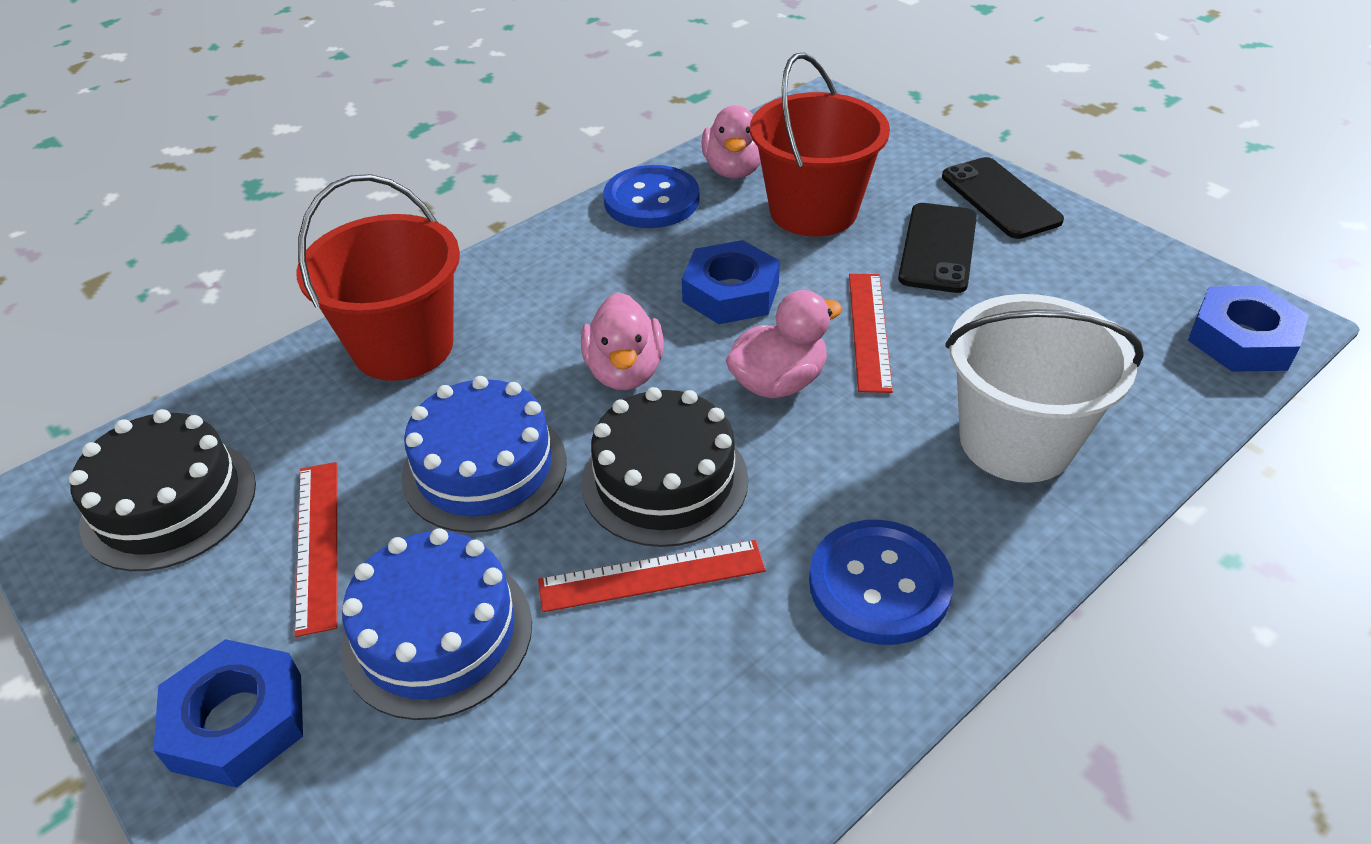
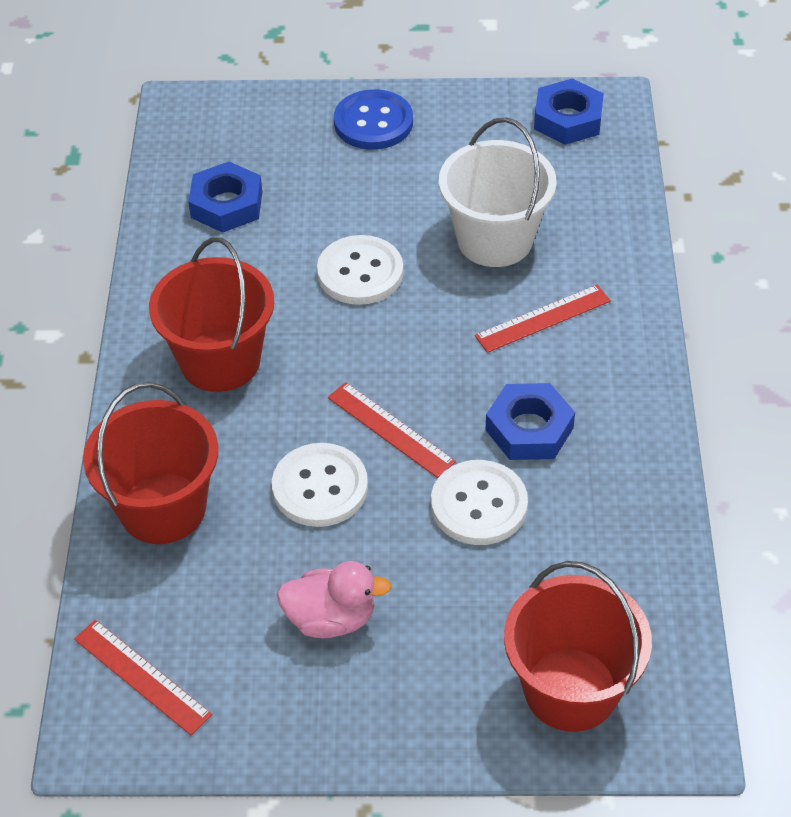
black cake: [69,409,256,571] [582,387,749,547] = 2 -> none = 0
black phone: [898,203,977,293] [942,157,1064,239] = 2 -> none = 0
blue button: [603,165,700,228] [809,520,954,645] = 2 -> [334,89,413,150] = 1
blue cake: [342,528,532,720] [401,376,567,533] = 2 -> none = 0
pink duck: [581,292,664,390] [702,105,761,179] [726,290,842,399] = 3 -> [277,561,392,638] = 1
red bucket: [296,174,460,381] [750,53,890,237] = 2 -> [83,382,218,544] [149,237,274,392] [504,561,652,732] = 3
white button: none = 0 -> [272,443,368,527] [317,235,403,305] [431,460,528,545] = 3

